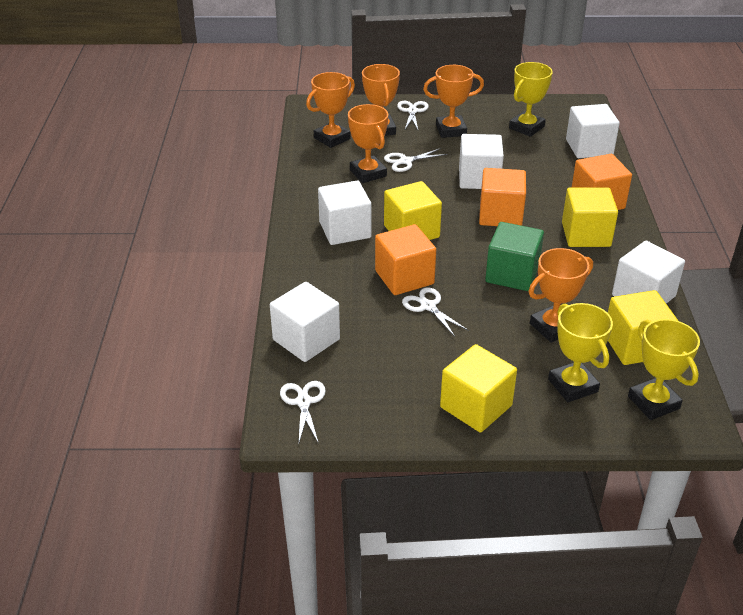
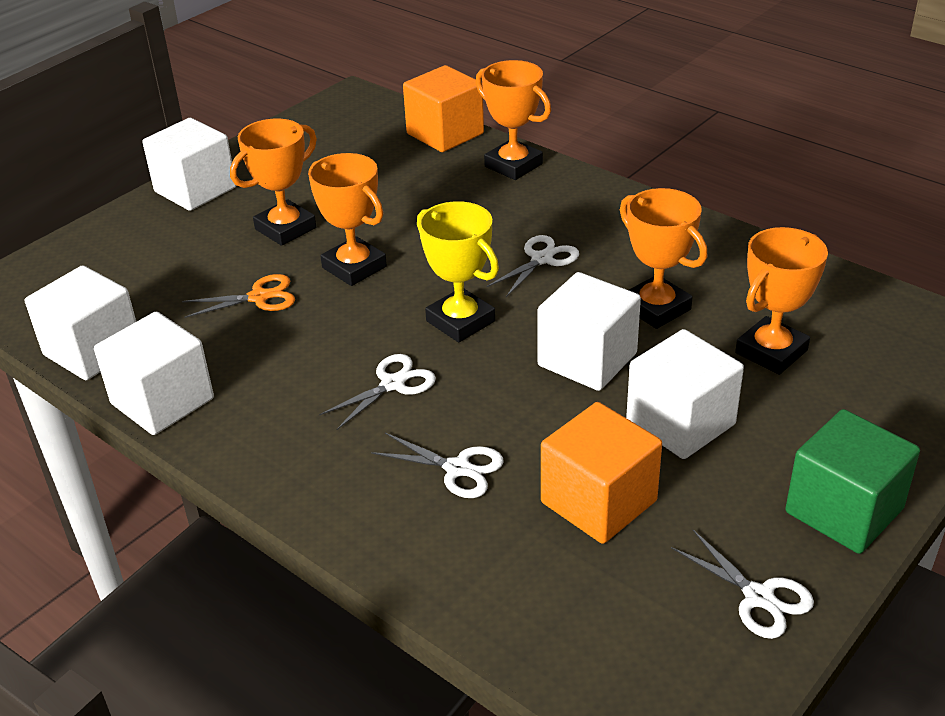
orange cube: [375,224,436,295] [479,168,526,226] [571,154,632,210] = 3 -> [403,65,484,152] [541,402,662,544] = 2
orange scissors: none = 0 -> [182,274,295,318] = 1
yellow cube: [384,181,442,240] [440,344,517,432] [562,187,618,247] [608,290,678,365] = 4 -> none = 0
yellow trophy: [509,62,553,137] [548,303,613,402] [628,319,700,420] = 3 -> [417,201,499,342] = 1

